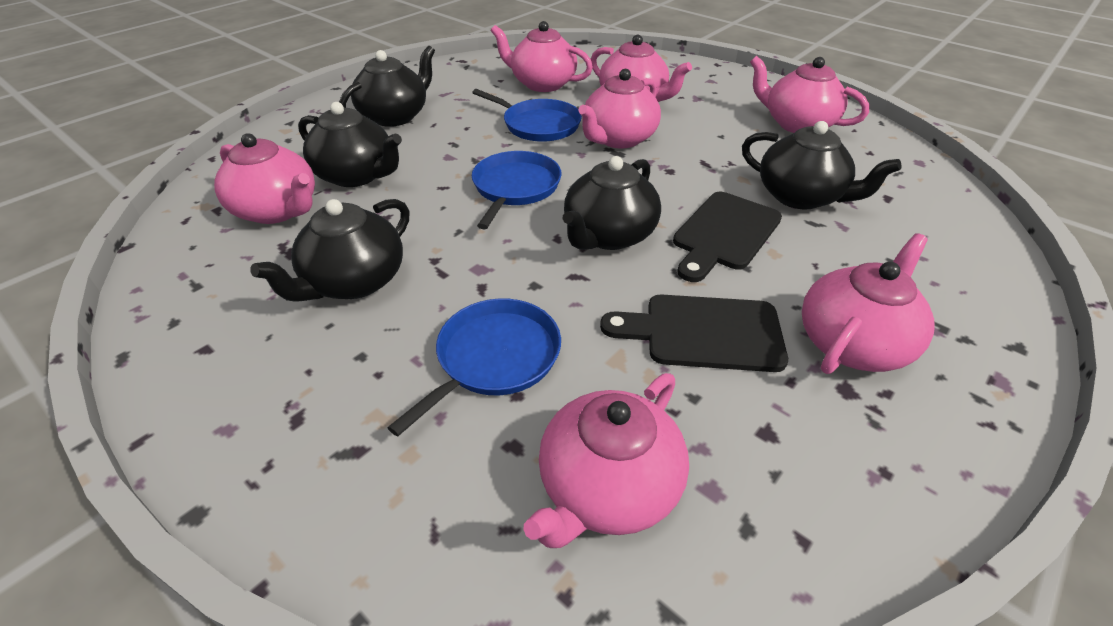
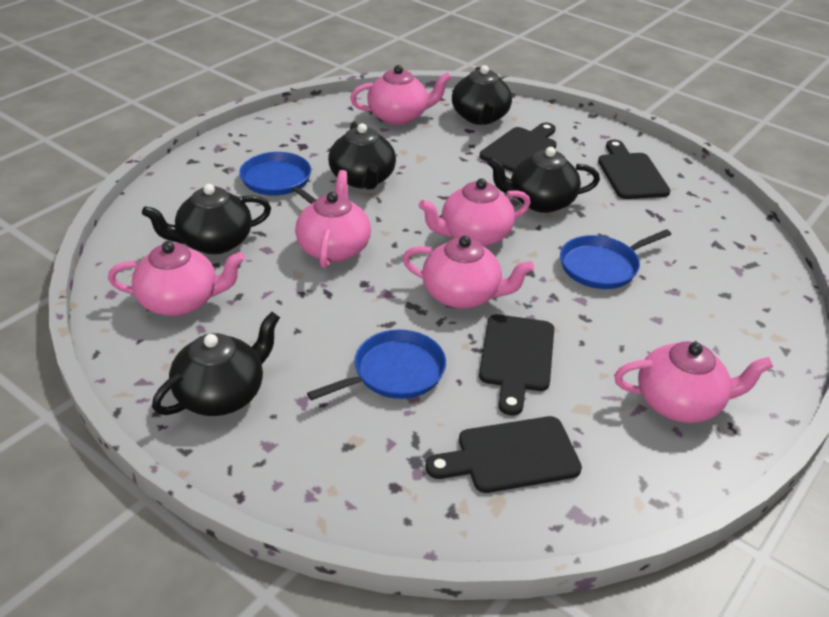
black cutting board: [600,295,788,372] [673,192,782,282] = 2 -> [426,416,582,493] [479,314,554,415] [480,123,557,172] [598,140,671,199] = 4
pink teapot: [214,133,315,224] [491,21,593,92] [523,373,689,548] [578,69,661,149] [591,35,692,102] [750,56,870,133] [802,233,935,374] = 7 -> [108,241,245,316] [295,170,371,269] [350,65,451,125] [402,236,534,309] [419,179,531,247] [614,341,773,423] = 6

